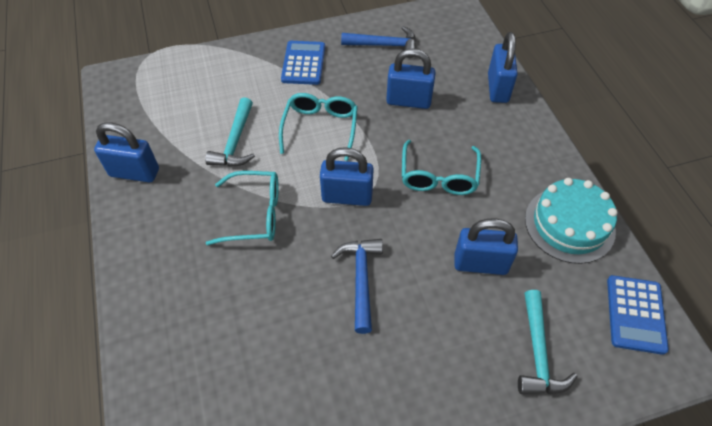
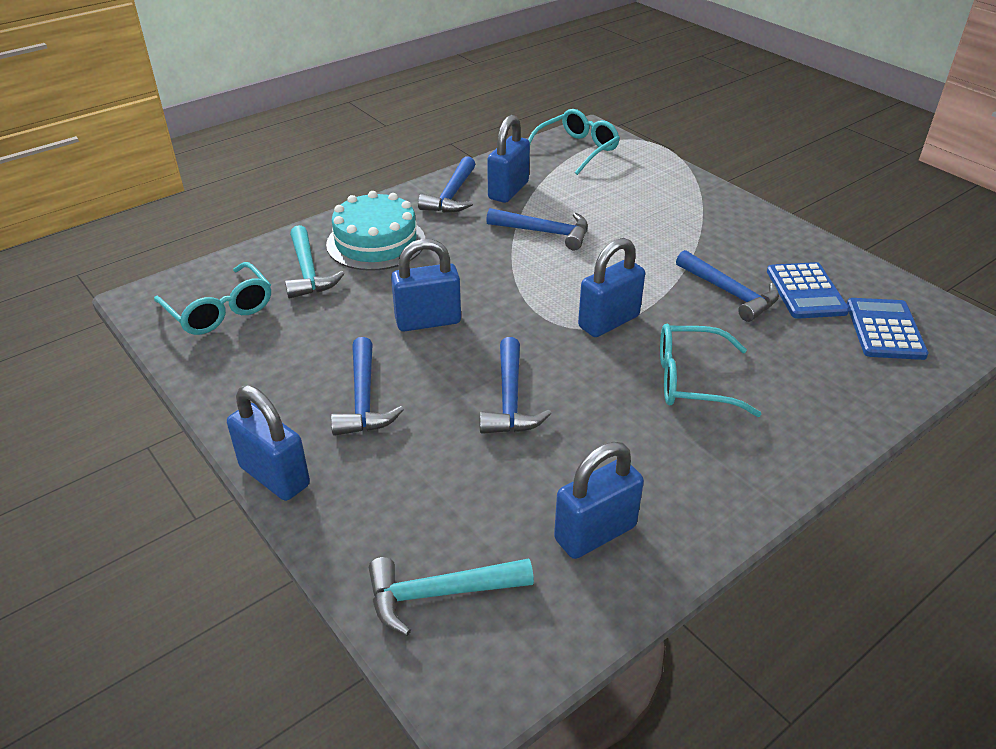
blue hammer: [331,239,383,334] [341,26,416,58] = 2 -> [331,337,404,436] [418,156,475,213] [480,337,551,434] [486,208,588,250] [676,250,779,322] = 5

